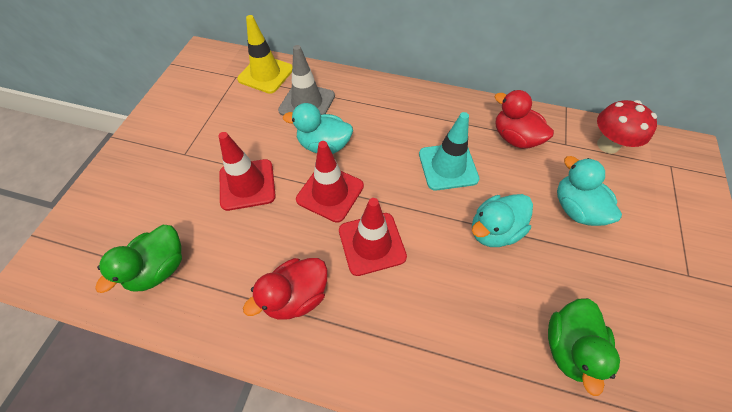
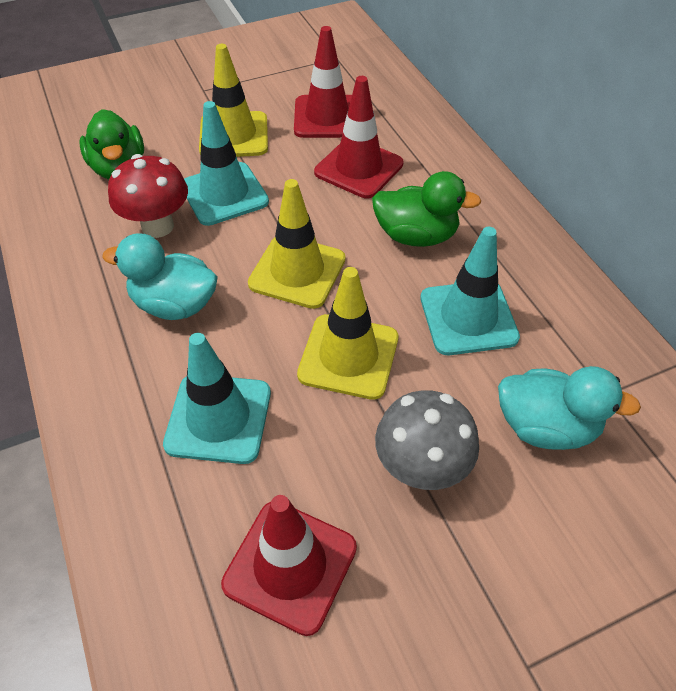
grey mushroom: none = 0 -> [375,390,479,490] = 1
grey traffic cone: [278,45,335,116] = 1 -> none = 0
red duck: [243,258,328,320] [494,90,554,149] = 2 -> none = 0
turquoise duck: [283,103,353,154] [472,194,533,247] [557,156,622,226] = 3 -> [102,233,218,320] [498,366,641,450] = 2
turquoise traffic cone: [419,112,479,190] = 1 -> [163,333,271,464] [184,101,269,226] [420,227,520,355] = 3
yellow traffic cone: [237,15,293,94] = 1 -> [199,44,268,157] [248,179,345,309] [297,267,398,400] = 3

